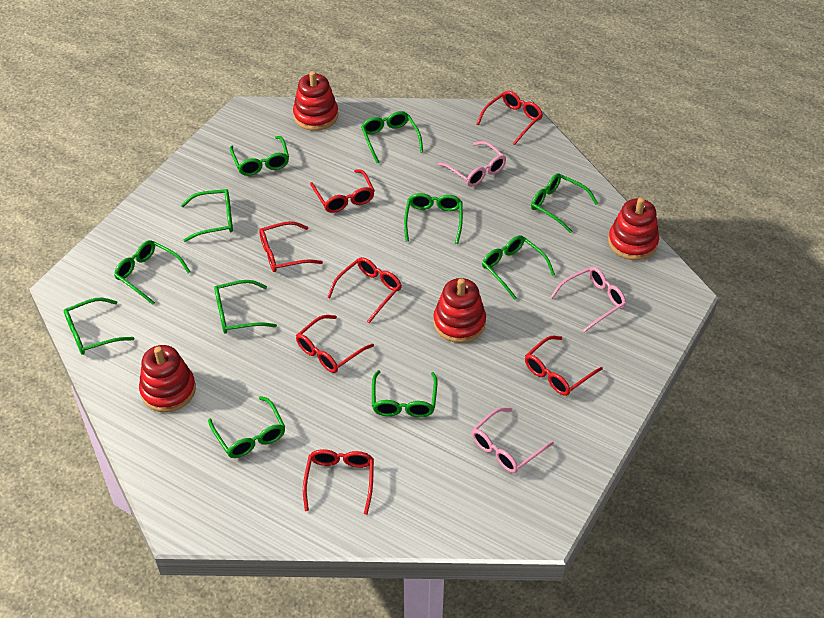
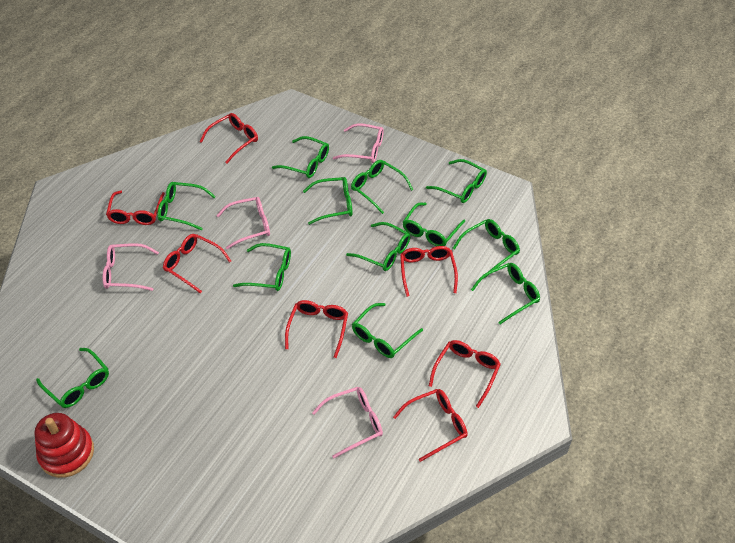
green glasses: [64,298,134,355] [114,240,190,305] [181,189,233,242] [208,396,285,458] [214,280,277,334] [230,136,289,176] [361,111,423,163] [372,370,438,417] [404,193,463,244] [482,235,555,300] [531,173,598,233] = 11 -> [36,348,109,408] [157,182,216,230] [233,243,291,291] [272,136,329,178] [303,177,353,225] [346,222,410,271] [351,160,413,214] [352,303,423,358] [403,203,465,246] [426,159,487,203] [453,219,520,278] [471,263,540,324] = 12
pink glasses: [438,141,506,187] [472,407,554,473] [550,267,626,333] = 3 -> [103,243,159,291] [216,197,270,249] [312,387,383,458] [333,123,384,163] = 4
red stacking toy: [139,345,196,412] [293,71,338,131] [433,278,486,343] [608,198,659,260] = 4 -> [34,413,94,478] = 1

